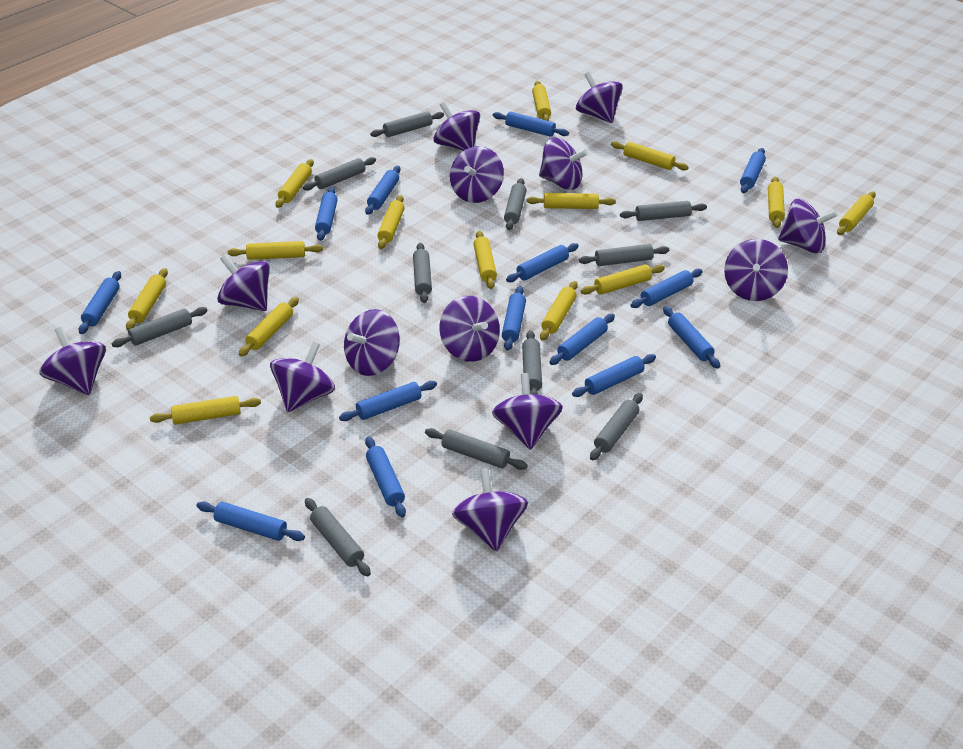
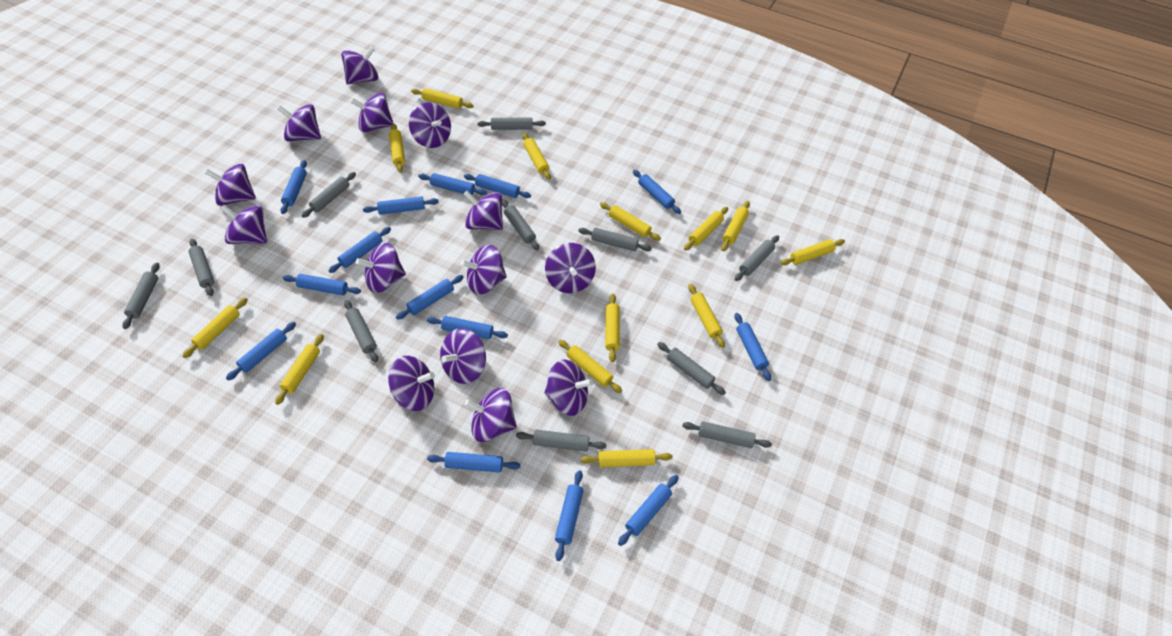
purple spinning top: [40,327,106,395] [217,254,270,311] [270,342,335,412] [344,309,400,376] [434,102,480,151] [439,296,500,362] [450,146,504,203] [452,468,528,552] [492,373,563,450] [539,137,588,190] [576,72,623,123] [724,239,788,301] [778,199,837,254] = 13 -> [205,163,256,206] [220,205,267,244] [277,104,321,142] [341,47,378,85] [350,92,393,132] [356,242,406,293] [388,356,435,411] [409,102,451,148] [440,328,486,384] [461,245,507,295] [463,191,503,230] [465,388,517,442] [544,359,593,416] [545,243,596,293] = 14
yellow rolling pin: [126,268,168,330] [150,396,261,425] [228,241,323,260] [239,297,299,357] [275,159,314,208] [377,195,405,249] [473,231,497,289] [527,193,616,209] [532,81,551,121] [540,281,578,341] [581,264,665,295] [611,141,689,171] [768,177,785,228] [837,191,876,235] = 14 -> [183,298,248,358] [275,334,324,405] [389,123,405,173] [411,88,473,109] [522,133,551,180] [558,340,622,393] [581,449,673,467] [600,202,661,241] [605,294,620,362] [684,207,728,251] [688,284,725,348] [721,201,750,251] [781,239,845,265] = 13

